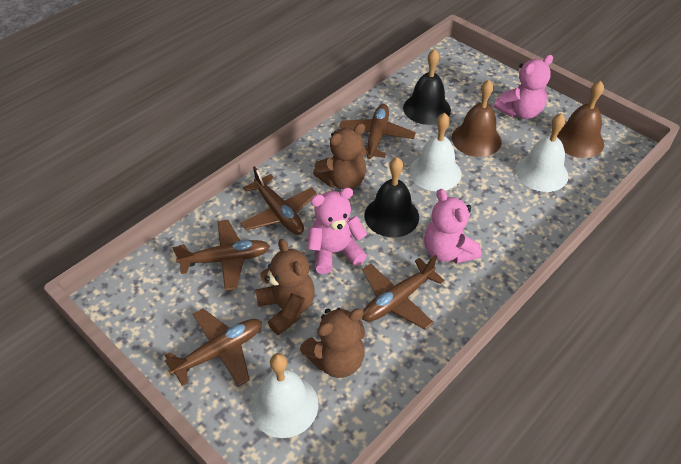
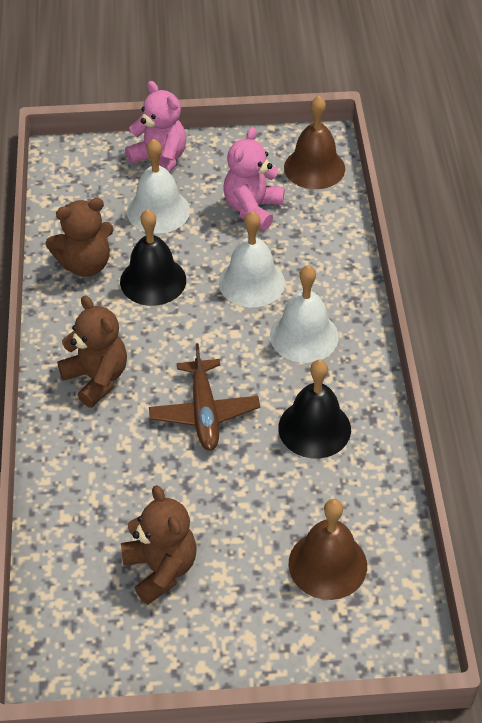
brown plane: [165,308,262,386] [173,220,270,291] [240,166,317,235] [339,104,416,159] [362,255,445,330] = 5 -> [149,343,260,451] = 1
pink teddy bear: [307,188,367,274] [424,189,482,264] [494,55,553,119] = 3 -> [125,81,186,173] [224,127,285,230] = 2

